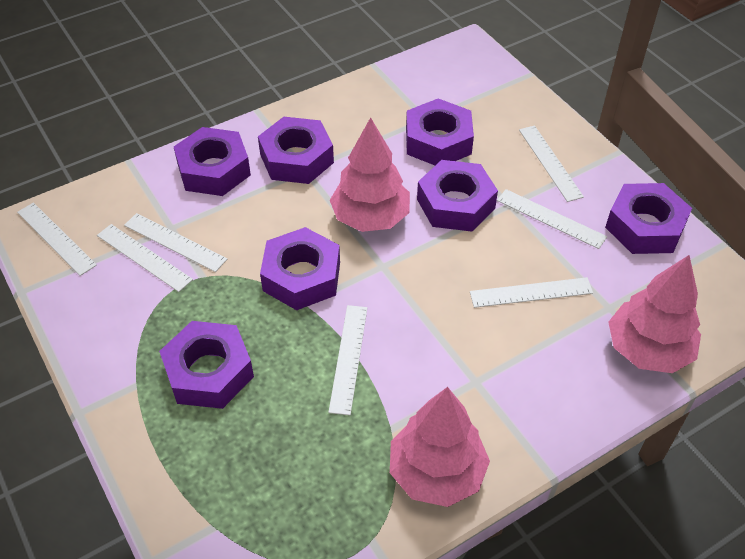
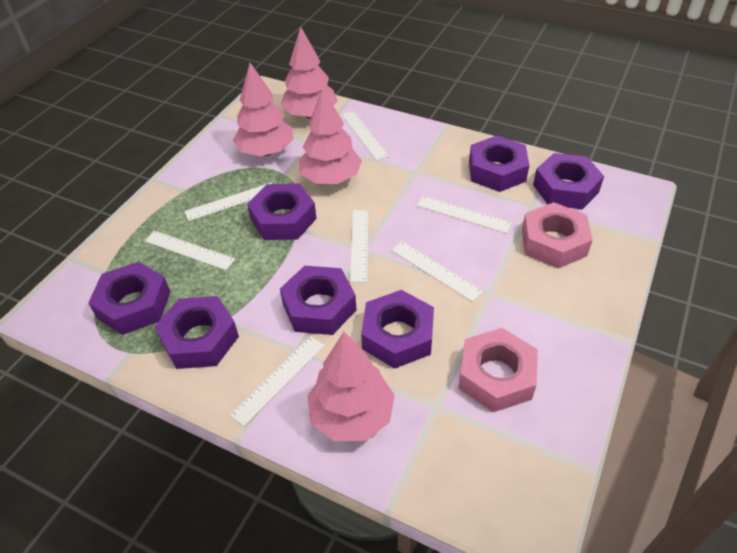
pink nut: none = 0 -> [459,328,538,412] [522,202,593,268] = 2
pink tree: [330,117,410,232] [390,387,490,507] [608,255,701,373] = 3 -> [233,63,293,156] [280,27,338,118] [299,88,362,184] [307,332,395,441] = 4

